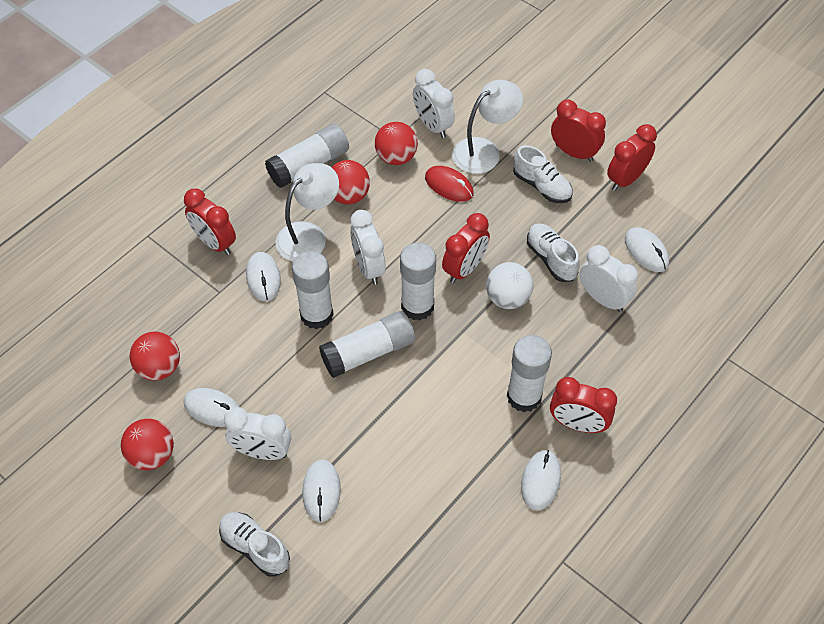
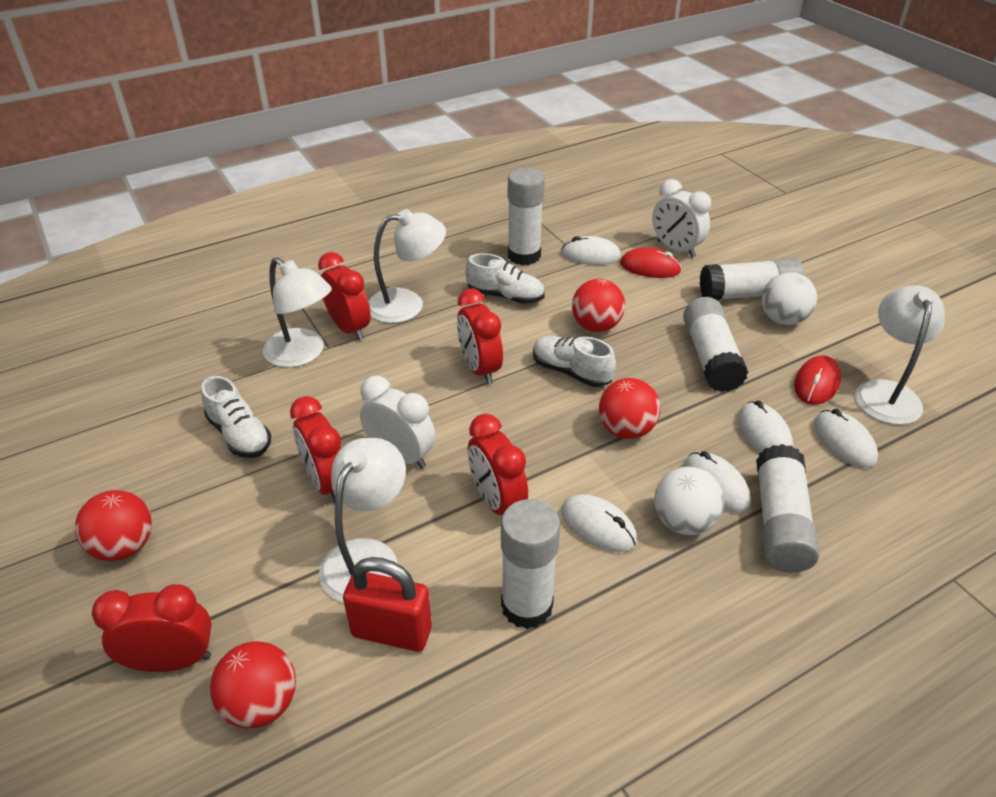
red mouse: [425,166,474,202] = 1 -> [620,248,682,278] [794,355,841,405] = 2
red padlock: none = 0 -> [343,557,432,652] = 1
white ball: [486,262,533,309] = 1 -> [654,467,724,535] [762,272,817,325] = 2
white clock: [224,407,291,460] [350,210,386,285] [413,69,455,138] [580,245,638,312] = 4 -> [360,376,435,469] [652,179,711,258] = 2
white lamp: [276,163,339,262] [452,80,523,174] = 2 -> [263,257,332,368] [319,438,406,602] [368,209,446,323] [855,285,945,425] = 4

